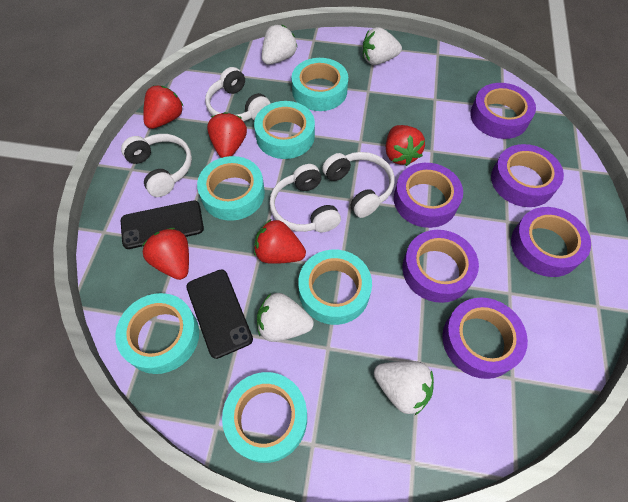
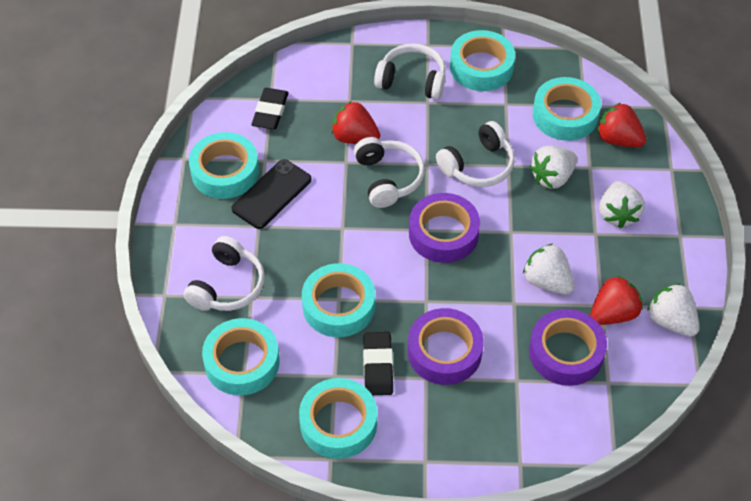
black eraser: none = 0 -> [251,88,289,130] [363,332,393,395] = 2
black phone: [121,200,204,249] [186,269,253,359] = 2 -> [232,159,312,229] = 1
purple tape: [394,163,463,228] [402,230,479,303] [442,297,528,379] [470,83,536,139] [491,144,564,207] [511,207,591,277] = 6 -> [408,308,484,385] [409,193,480,263] [529,309,607,386] = 3
red strawberry: [142,228,189,280] [143,86,183,129] [207,112,247,158] [254,219,306,264] [386,125,425,166] = 5 -> [331,101,380,144] [590,275,642,325] [597,103,646,147] = 3

